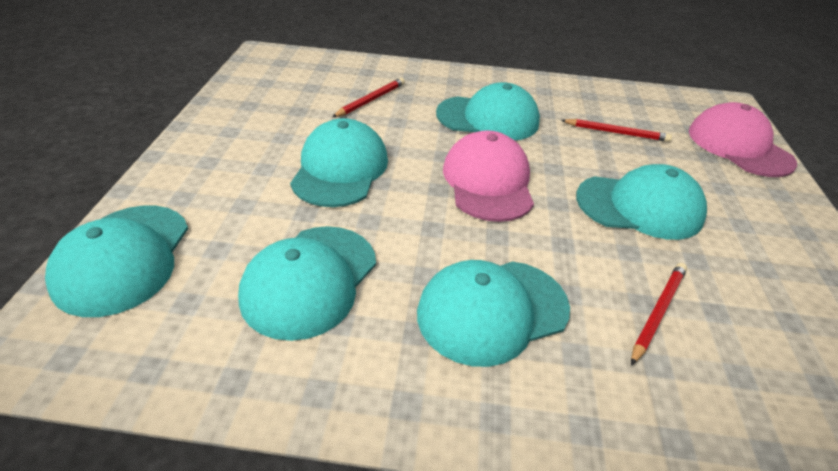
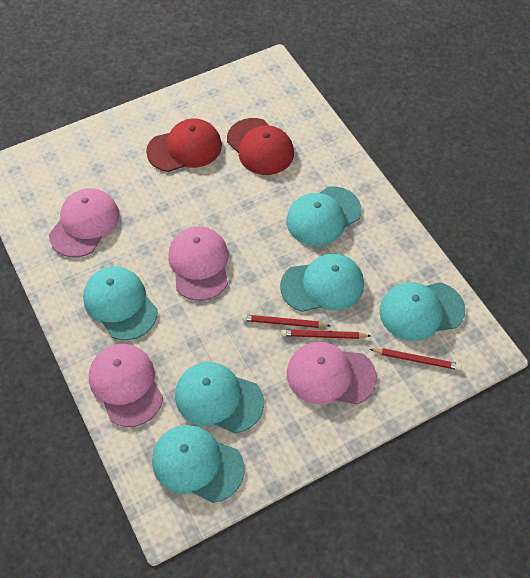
pink cap: [443,130,534,222] [689,102,797,177] = 2 -> [49,188,120,257] [89,344,163,427] [168,226,229,301] [287,342,377,405] = 4
red cap: none = 0 -> [146,118,222,172] [227,118,294,175] = 2

